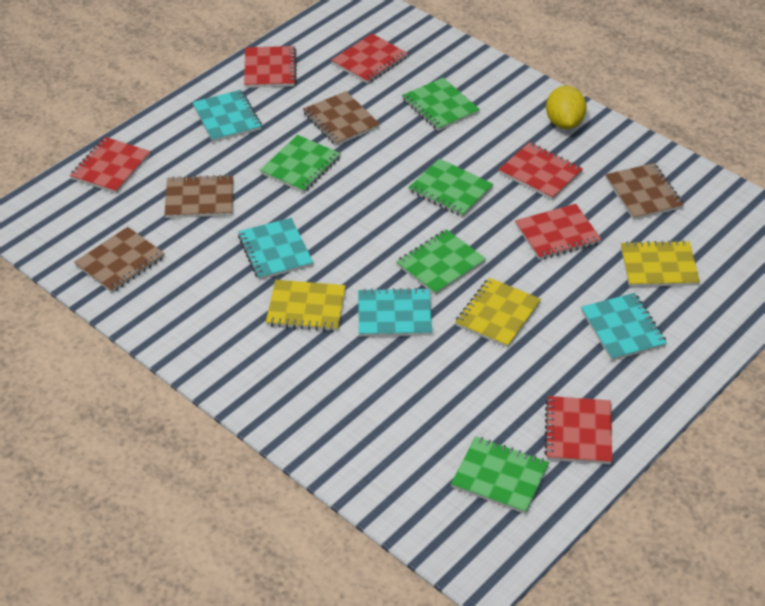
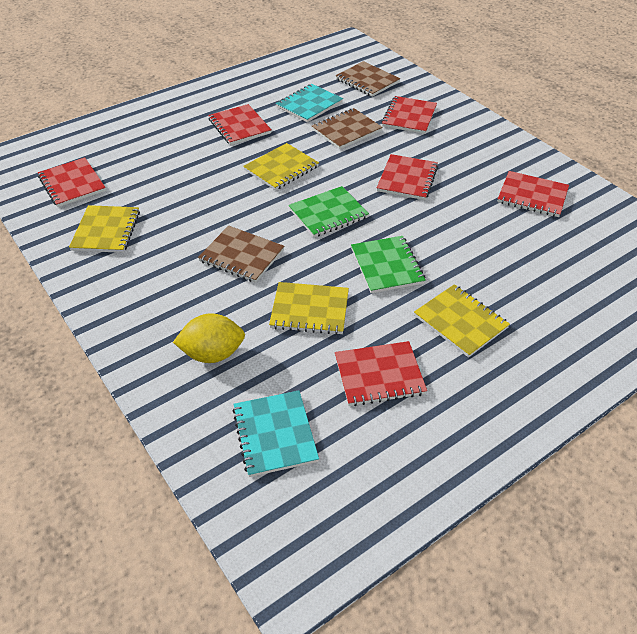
brown notebook: [74,227,165,293] [164,174,233,218] [303,91,380,146] [605,163,684,220] = 4 -> [198,226,284,283] [312,108,383,149] [336,61,400,97] = 3
green notebook: [260,135,341,193] [396,229,486,295] [402,78,480,131] [408,158,494,217] [451,436,549,514] = 5 -> [288,186,369,237] [351,236,426,293] = 2
turquoise notebook: [192,90,262,142] [238,218,313,280] [358,288,432,337] [581,293,667,361] = 4 -> [232,390,319,477] [276,84,343,122] = 2
yellow notebook: [266,280,346,332] [455,278,541,348] [621,240,700,287] = 3 -> [69,205,140,253] [243,143,319,190] [269,282,349,335] [414,284,510,358] = 4

